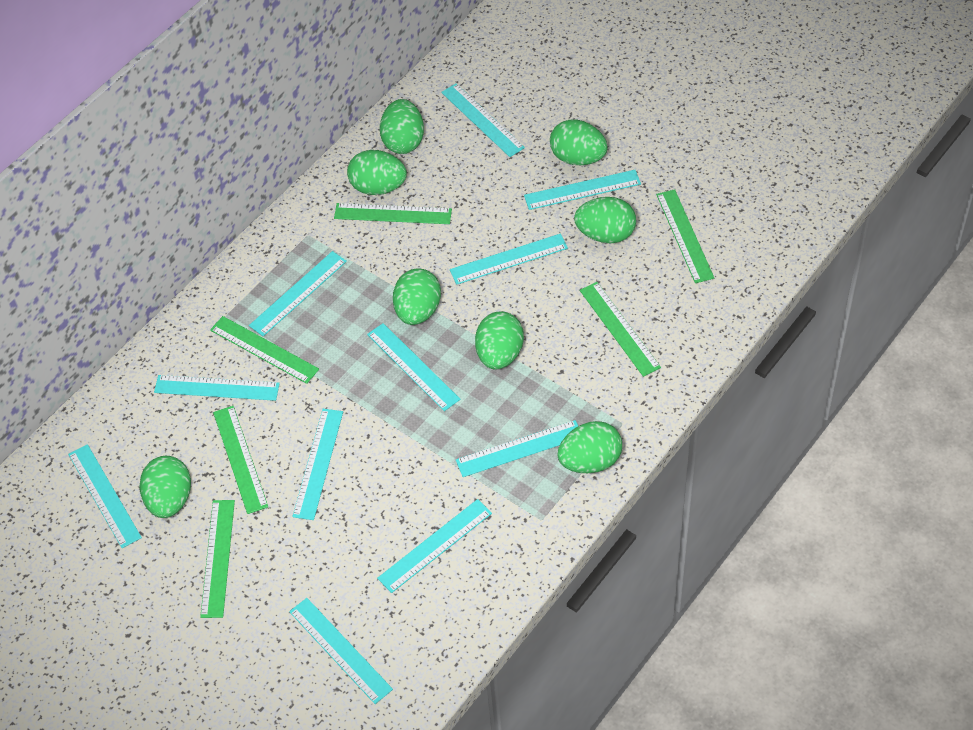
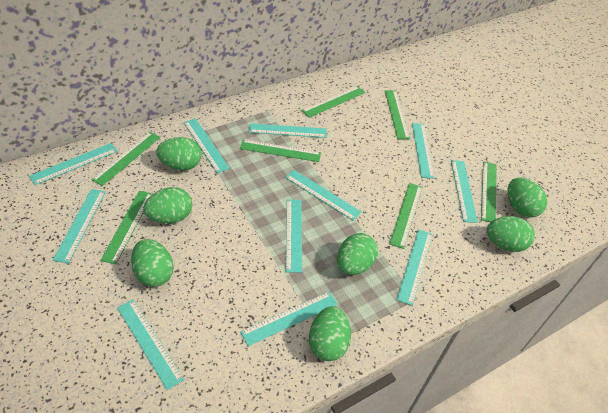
green egg: [140,456,191,518] [347,150,407,195] [380,99,424,154] [393,269,441,325] [475,311,524,370] [550,120,608,165] [558,421,622,473] [574,197,636,243] = 8 -> [131,239,174,287] [144,187,192,224] [156,137,202,170] [309,306,351,361] [337,233,378,275] [487,216,535,252] [507,178,547,218] = 7
green ruler: [200,500,235,618] [210,316,319,384] [213,406,268,514] [334,203,452,224] [580,282,661,377] [656,189,714,283] = 6 -> [91,132,160,186] [100,191,152,264] [240,139,321,162] [302,86,365,118] [385,90,410,139] [389,183,423,249] [481,161,497,222] = 7

